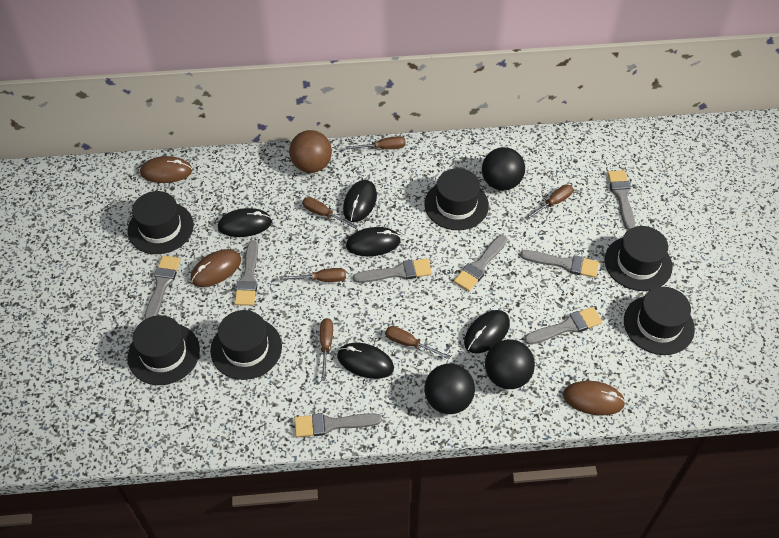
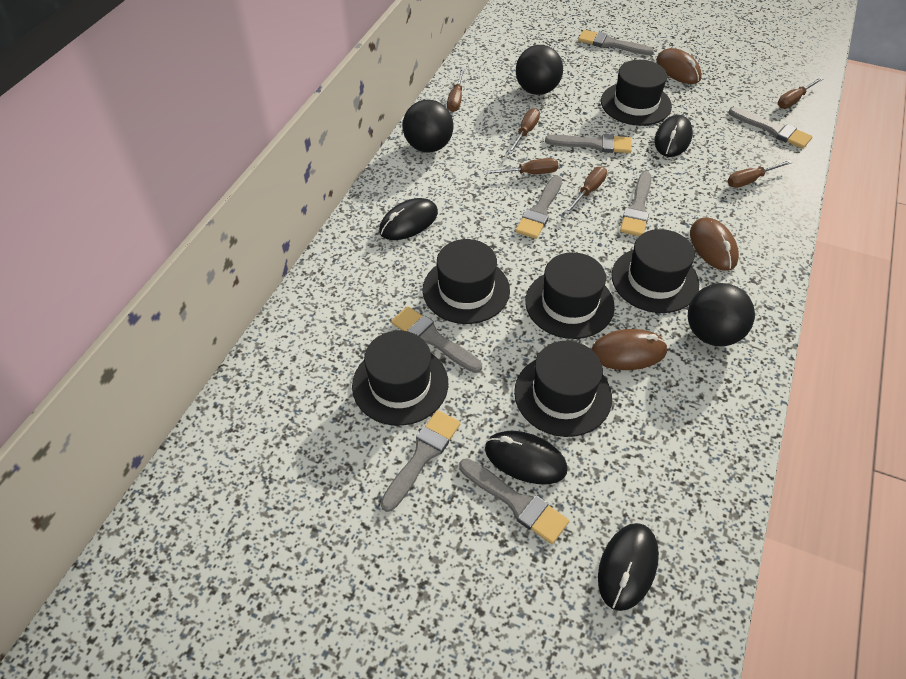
black mouse: [218,208,272,237] [337,343,394,379] [343,180,377,222] [346,227,401,256] [464,310,510,353] = 5 -> [379,198,438,240] [485,431,568,484] [598,523,659,611] [654,115,693,157] = 4
brown ball: [289,130,332,173] = 1 -> none = 0

